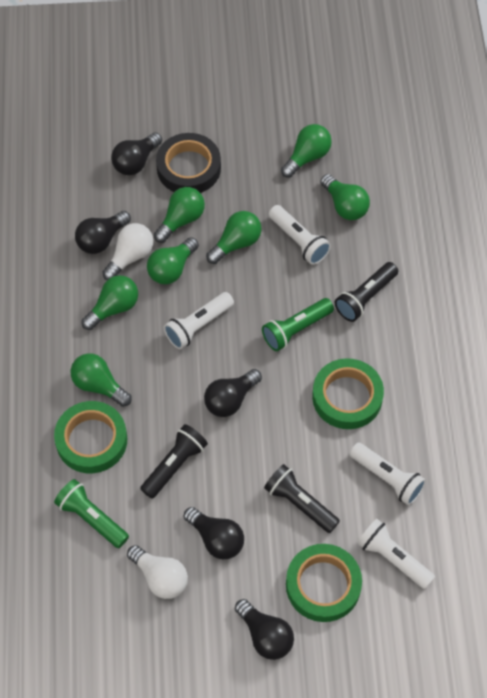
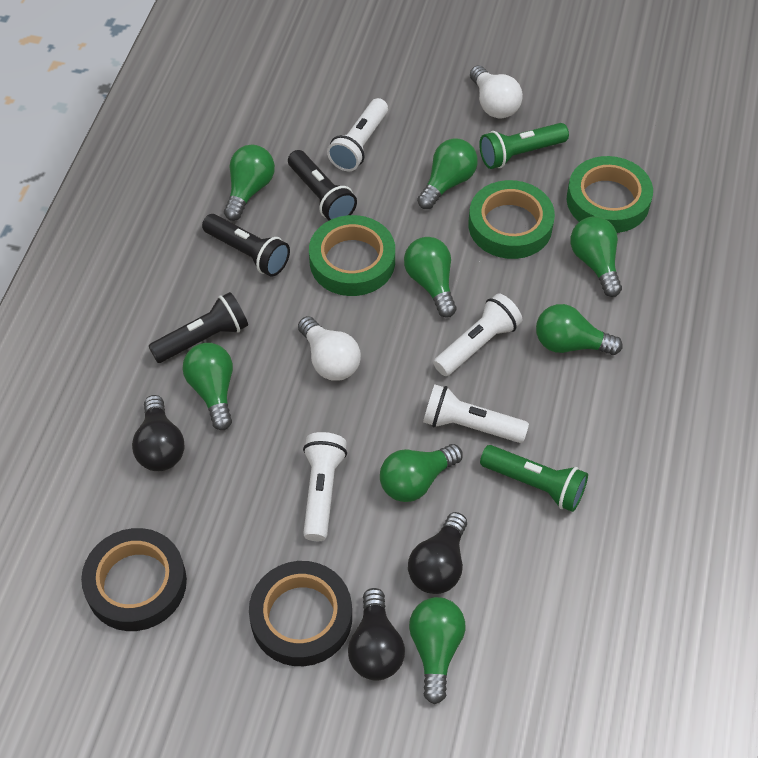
black light bulb: [75,211,131,254] [111,132,162,175] [184,507,244,559] [204,369,262,417] [235,599,294,660] = 5 -> [132,395,185,471] [348,588,405,681] [408,512,467,594] = 3
black tape: [156,133,221,193] = 1 -> [81,528,187,631] [249,561,352,666] = 2
green light bulb: [71,353,132,407] [81,275,138,330] [147,237,199,284] [154,187,205,243] [206,211,262,264] [281,124,332,178] [320,174,370,220] = 7 -> [183,343,233,430] [224,145,275,221] [380,444,463,502] [404,237,456,318] [409,597,465,704] [417,138,478,209] [536,304,623,355] [570,216,622,297] = 8

